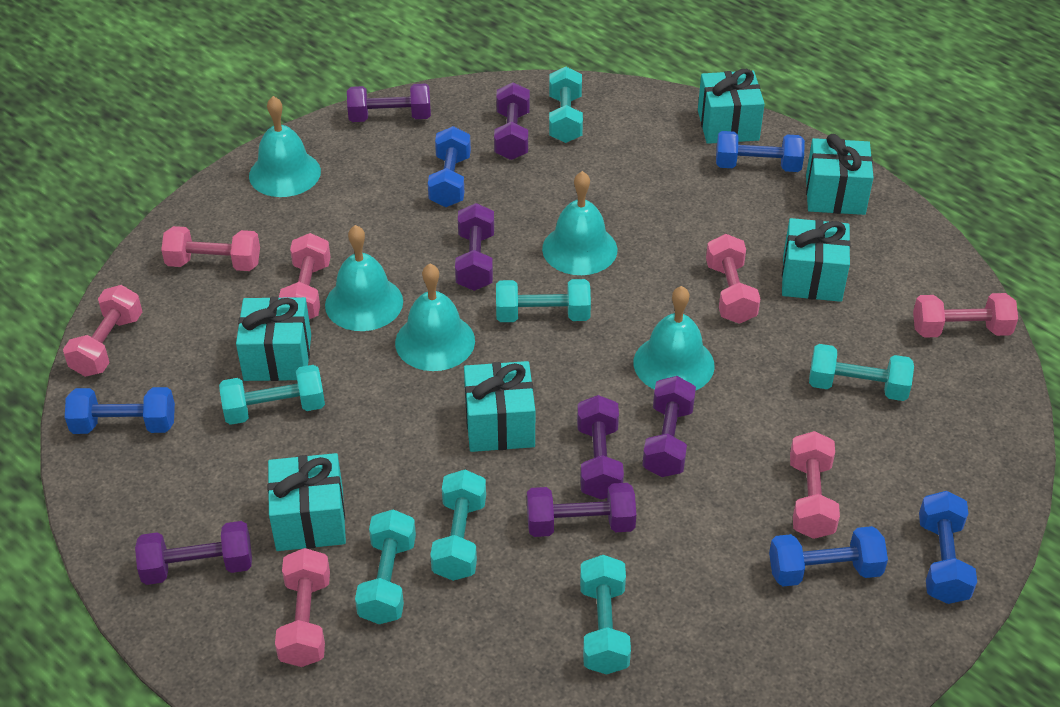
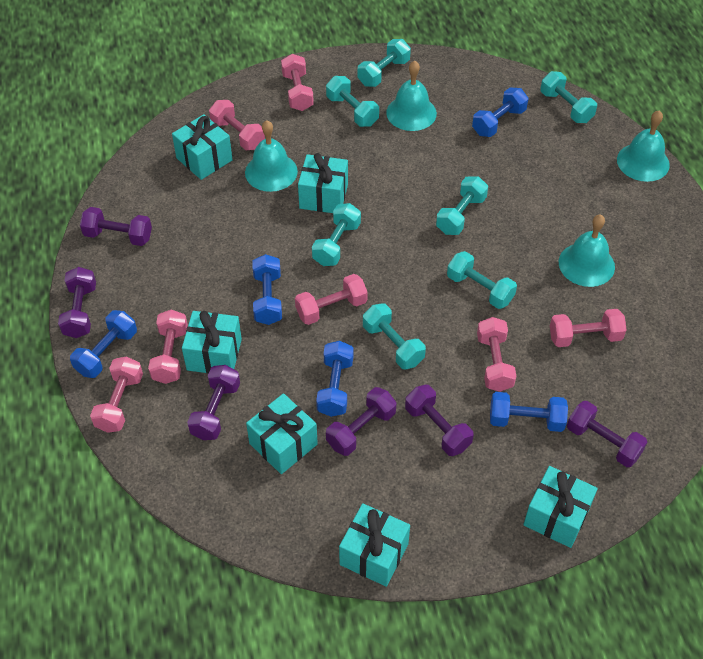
purple dumbbell: [135,521,252,585] [347,84,431,122] [455,203,494,291] [494,82,530,160] [527,483,636,537] [577,395,624,500] [642,376,696,477] = 7 -> [58,267,96,338] [80,207,152,246] [187,365,240,440] [326,387,397,456] [405,385,474,456] [567,401,647,467] = 6
turquoise bell: [249,96,321,197] [325,225,403,331] [395,264,475,371] [542,171,618,275] [633,286,715,390] = 5 -> [245,120,298,192] [386,61,437,131] [559,215,615,287] [617,110,670,182] = 4

